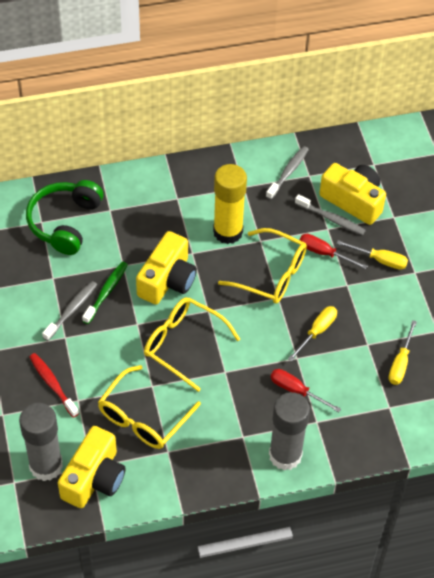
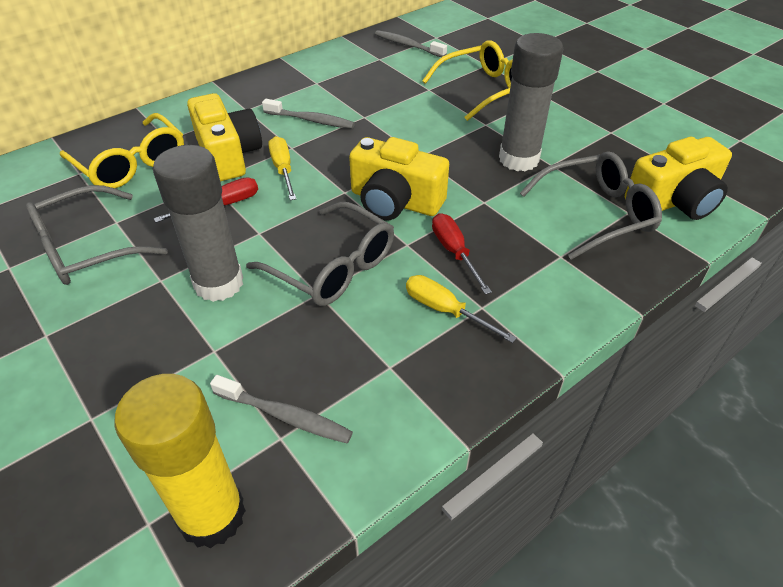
green headphones: [26,180,104,255] = 1 -> none = 0
green toothbrush: [82,261,128,324] = 1 -> none = 0
grey glasses: none = 0 -> [26,185,168,285] [246,202,394,306] [520,151,662,260] = 3
red toothbrush: [30,353,79,418] = 1 -> none = 0
yellow glasses: [98,365,201,449] [144,297,240,392] [218,228,307,304] = 3 -> [60,113,184,188] [422,40,513,121] = 2
yellow screwdriver: [288,306,337,361] [337,240,408,270] [389,320,417,385] = 3 -> [268,136,296,200] [406,275,517,343] = 2

